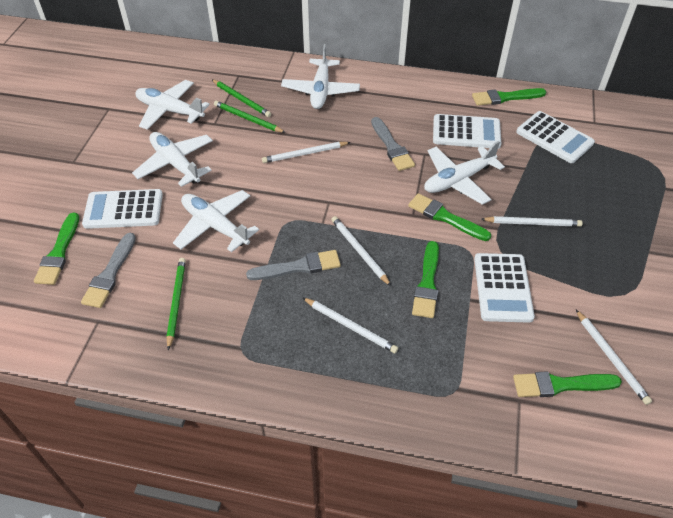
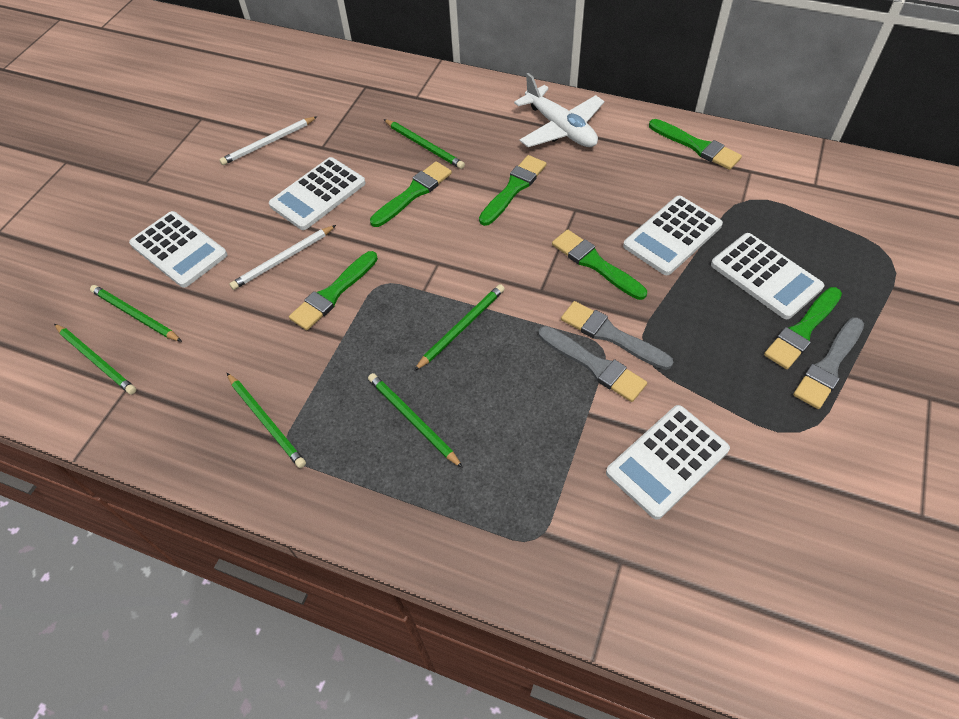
green brush: [34,213,79,285] [408,193,491,241] [412,241,439,318] [472,88,546,106] [513,371,622,397] = 5 -> [289,251,378,330] [370,161,452,227] [479,155,546,226] [552,230,647,300] [649,119,742,170] [764,287,842,369] = 6
green pencil: [166,258,186,350] [212,80,271,117] [214,101,286,133] = 3 -> [54,324,136,395] [90,285,182,342] [227,373,306,468] [368,373,463,468] [384,119,465,169] [414,284,505,371] = 6
white calculator: [82,189,163,229] [433,114,501,149] [474,253,535,323] [516,111,595,163] = 4 -> [129,211,227,288] [269,157,366,230] [606,405,730,520] [623,196,723,275] [711,233,824,319] = 5
white pencil: [262,142,351,163] [302,297,398,353] [331,216,391,286] [481,216,583,227] [576,310,652,405] = 5 -> [219,116,317,165] [230,225,336,290] = 2
white plane: [132,132,213,187] [135,80,210,130] [173,190,259,252] [281,44,360,109] [424,141,505,205] = 5 -> [514,73,604,147] = 1

